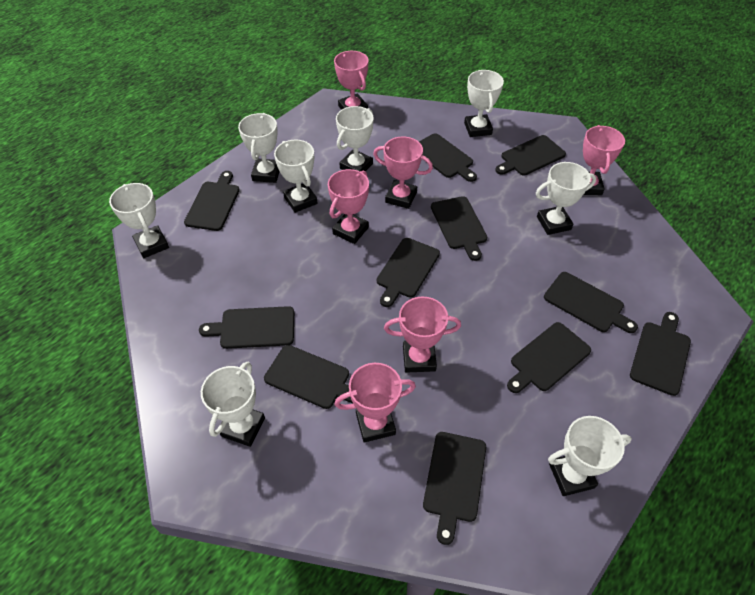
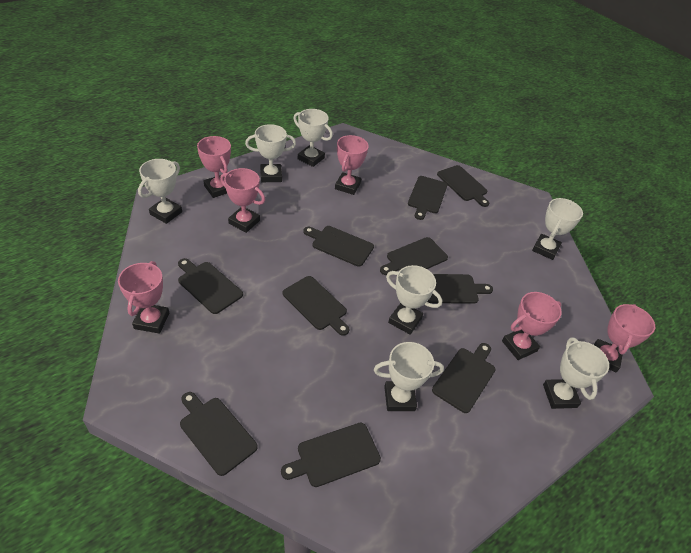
black cutting board: [184,171,240,231] [199,306,294,349] [264,345,353,409] [377,238,440,307] [419,133,477,182] [423,432,486,545] [431,196,487,261] [495,135,566,175] [507,322,591,393] [544,272,638,333] [630,312,691,396] = 11 -> [178,258,243,314] [180,392,258,476] [281,423,381,487] [283,276,350,336] [303,226,374,267] [380,237,448,275] [408,176,447,220] [427,274,493,304] [432,343,495,413] [437,165,489,207] = 10
white trophy: [109,183,169,258] [201,362,265,447] [238,113,280,183] [274,140,318,213] [336,106,374,172] [464,70,504,137] [536,162,596,235] [548,416,632,496] = 8 -> [138,159,182,224] [245,124,296,182] [293,109,333,167] [374,342,444,411] [386,265,443,335] [532,198,583,260] [543,337,609,409] = 7

